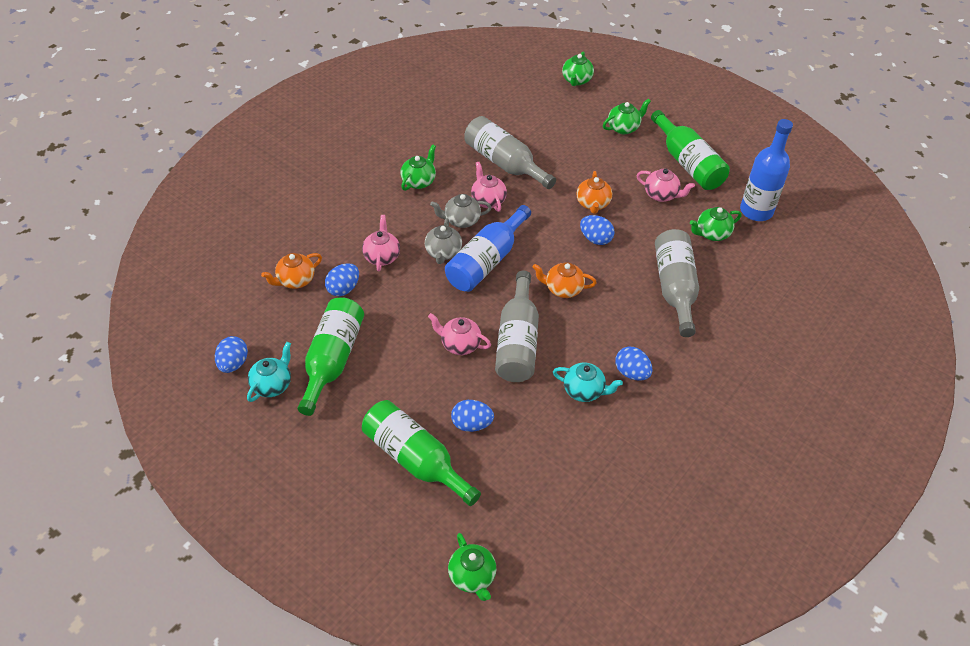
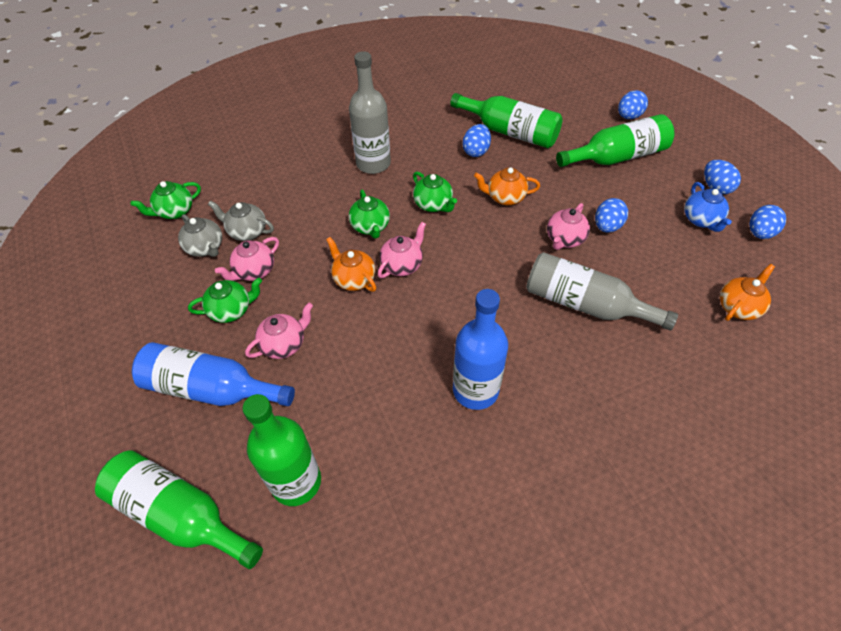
blue teapot: none = 0 -> [684,182,732,232] = 1
green bottle: [298,297,364,416] [362,400,481,506] [651,110,730,190] = 3 -> [95,450,263,569] [242,394,321,506] [450,93,562,148] [556,114,674,167] = 4
green teapot: [400,144,436,191] [448,533,496,601] [562,52,594,86] [603,99,651,134] [690,207,741,241] = 5 -> [131,181,201,219] [188,278,262,323] [349,190,390,238] [413,172,457,212] = 4
grey bottle: [464,116,556,189] [495,271,539,382] [655,229,699,337] = 3 -> [349,52,391,174] [526,252,678,331] = 2
turquoise teapot: [247,342,291,402] [553,363,623,402] = 2 -> none = 0

